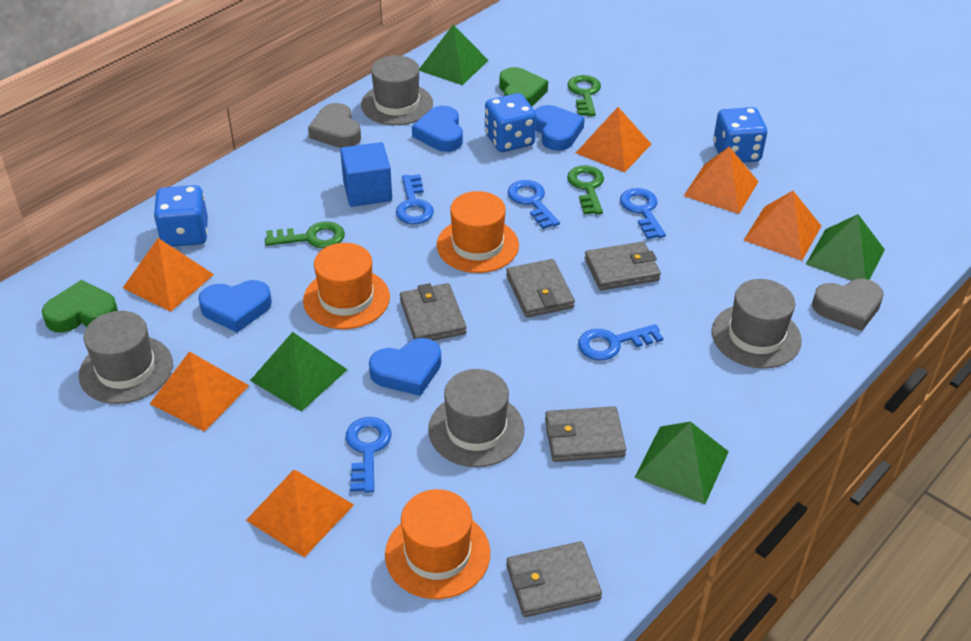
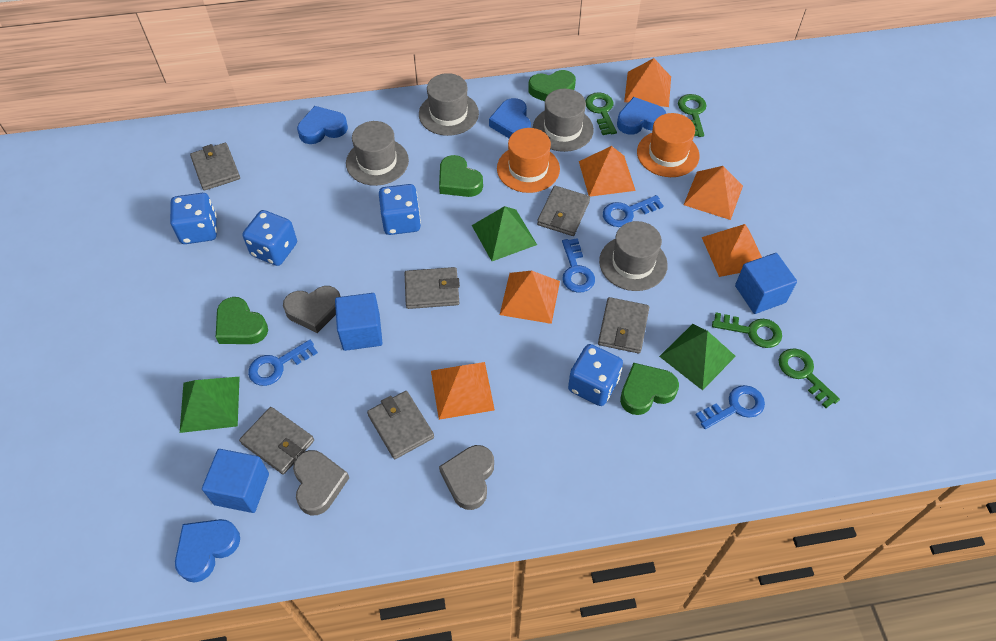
blue cube: [340,142,392,207] = 1 -> [202,449,269,513] [335,293,383,351] [735,253,797,314] = 3
blue dice: [154,185,208,247] [485,93,536,152] [713,107,767,163] = 3 -> [170,193,217,244] [243,210,297,266] [379,184,421,235] [568,344,623,406] = 4
blue key: [346,417,391,493] [396,174,434,224] [508,180,560,229] [578,324,663,360] [620,188,666,239] = 5 -> [248,340,318,386] [562,238,595,293] [603,195,664,227] [696,385,765,429] = 4
green heart: [42,280,118,333] [499,67,548,106] = 2 -> [216,297,268,344] [439,155,483,197] [528,70,576,101] [620,363,679,415] = 4
green key: [265,221,345,248] [567,75,601,116] [567,165,604,214] = 3 -> [585,92,617,135] [678,94,707,137] [712,313,782,348] [779,348,840,408] = 4
green pyramid: [250,332,347,412] [419,25,489,85] [635,421,729,504] [806,214,885,281] = 4 -> [180,377,240,433] [472,206,537,261] [659,324,736,390] = 3
grey heart: [308,103,361,148] [812,279,884,331] = 2 -> [283,286,341,333] [293,450,349,515] [439,445,494,510] = 3
grey wallet: [400,283,466,341] [506,259,575,318] [506,541,602,617] [545,406,626,462] [585,241,661,291] = 5 -> [190,143,240,191] [239,407,314,474] [367,391,434,459] [405,267,460,309] [537,186,590,236] [598,297,649,354] = 6
orange hat: [303,243,390,329] [385,489,490,599] [436,191,519,273] = 3 -> [497,128,560,193] [637,113,700,177] = 2

